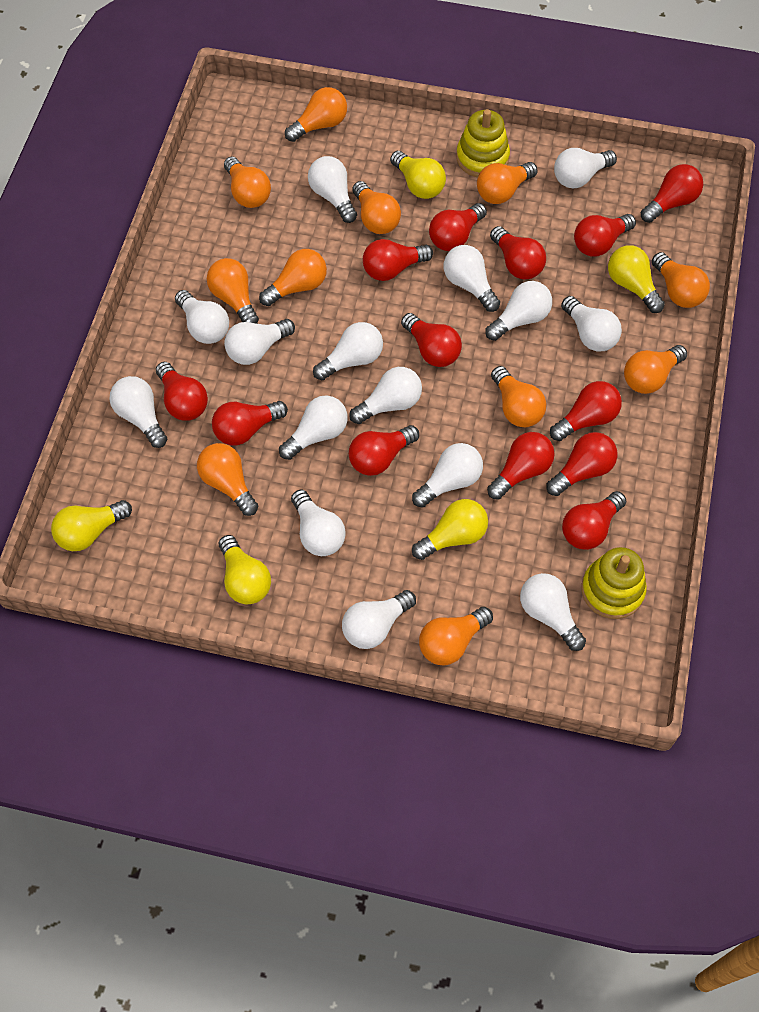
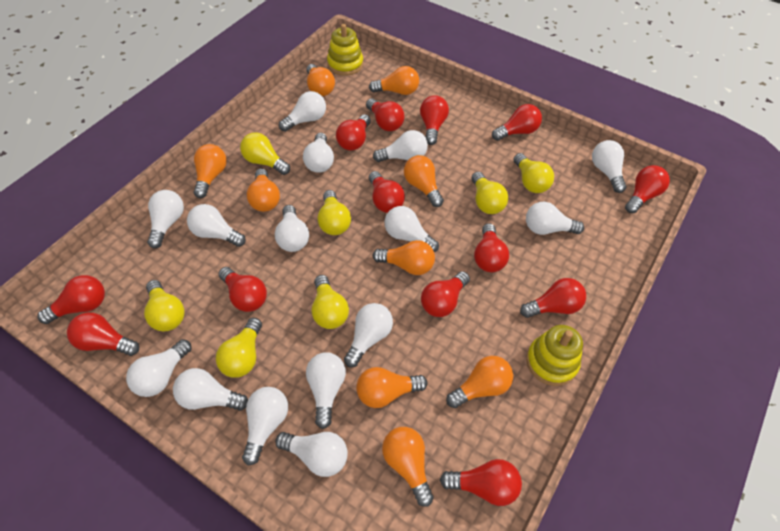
orange light bulb: [197,443,258,516] [207,258,259,324] [224,156,271,208] [259,249,327,306] [285,87,347,142] [352,181,401,234] [419,607,493,665] [477,162,538,204] [491,366,546,427] [624,345,687,394] [652,252,710,308] = 11 -> [193,144,227,198] [247,168,280,212] [306,64,335,96] [356,367,427,408] [369,66,419,95] [373,240,435,275] [382,427,434,507] [404,155,444,207] [446,356,513,408] = 9
yellow light bulb: [51,500,132,551] [219,535,271,604] [390,151,446,199] [412,499,488,560] [608,245,665,313] = 5 -> [144,280,184,331] [216,318,262,378] [240,132,290,175] [312,275,349,329] [318,190,351,235] [471,172,508,214] [514,153,554,193] = 7

